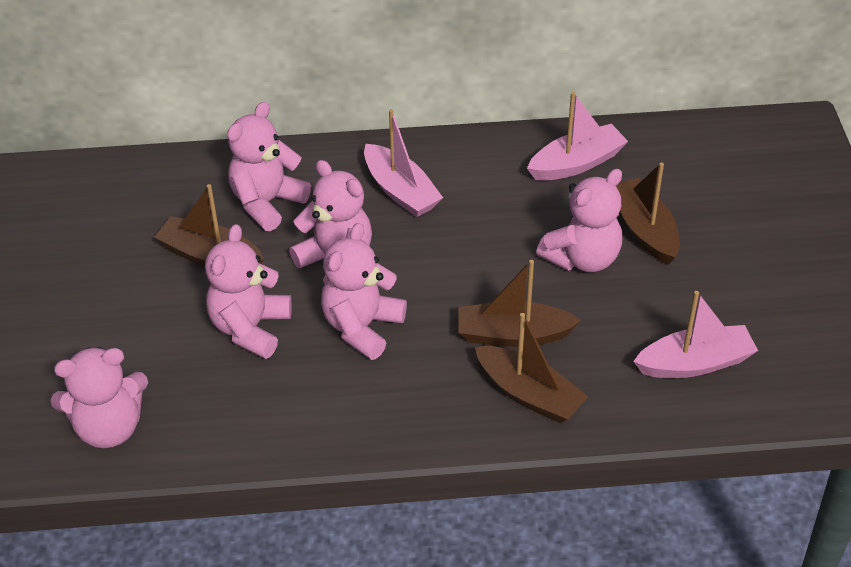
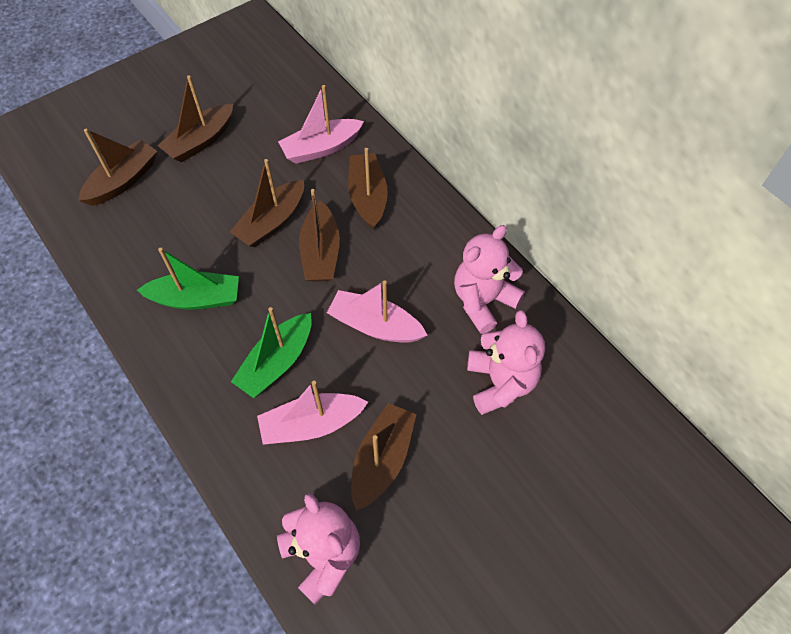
brown boat: [154,184,264,266] [458,260,581,347] [475,313,588,423] [616,163,680,265] = 4 -> [78,129,157,206] [158,75,233,163] [230,159,304,247] [299,189,340,281] [348,148,388,230] [351,403,416,511] = 6
green boat: none = 0 -> [137,248,239,310] [231,307,312,398] = 2
pink teddy bear: [50,347,148,448] [205,224,292,359] [227,102,311,231] [289,160,372,284] [321,223,407,360] [536,169,622,272] = 6 -> [277,493,360,605] [454,225,525,334] [467,310,545,415] = 3

